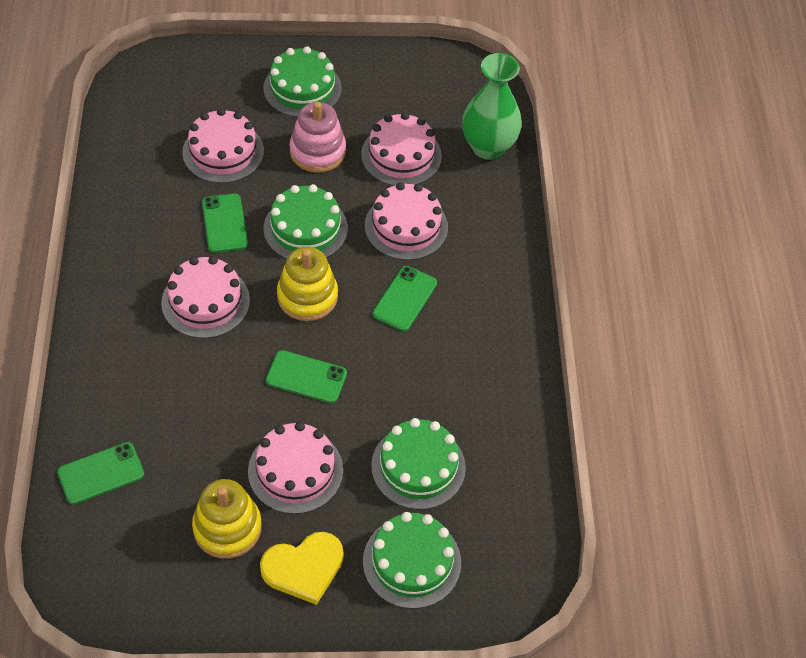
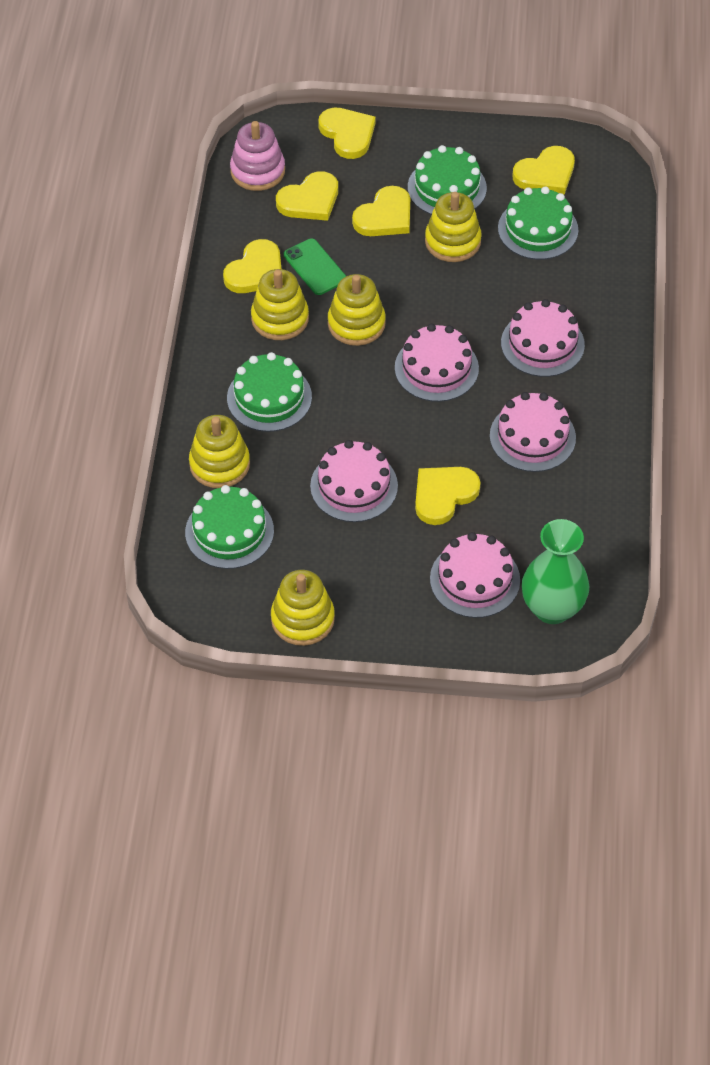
green phone: [57,442,144,505] [202,193,248,253] [266,350,347,403] [373,266,437,331] = 4 -> [284,238,346,295] = 1
yellow heart: [260,532,344,605] = 1 -> [223,239,281,293] [276,171,338,221] [318,108,376,159] [352,186,410,236] [415,467,480,525] [513,146,575,194] = 6
yellow stacking toy: [192,479,262,559] [277,247,338,321] = 2 -> [189,415,250,488] [251,269,309,340] [271,570,335,646] [328,274,386,346] [425,192,482,262] = 5

